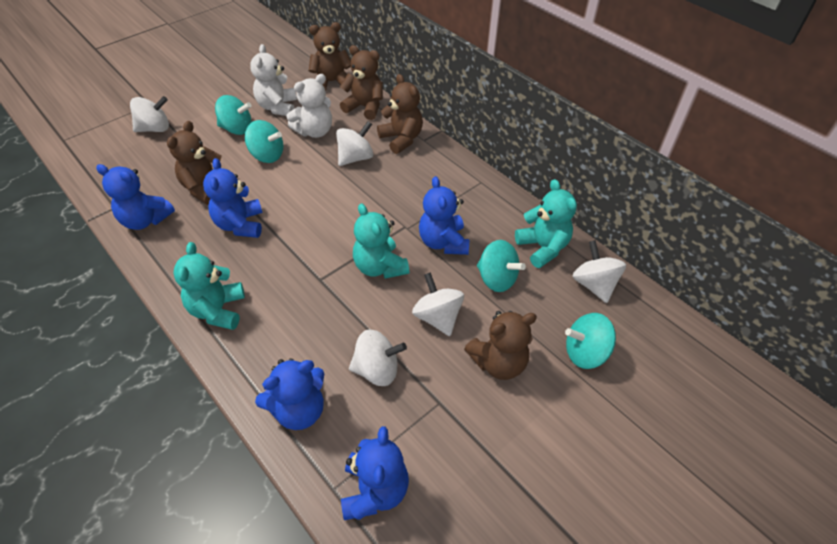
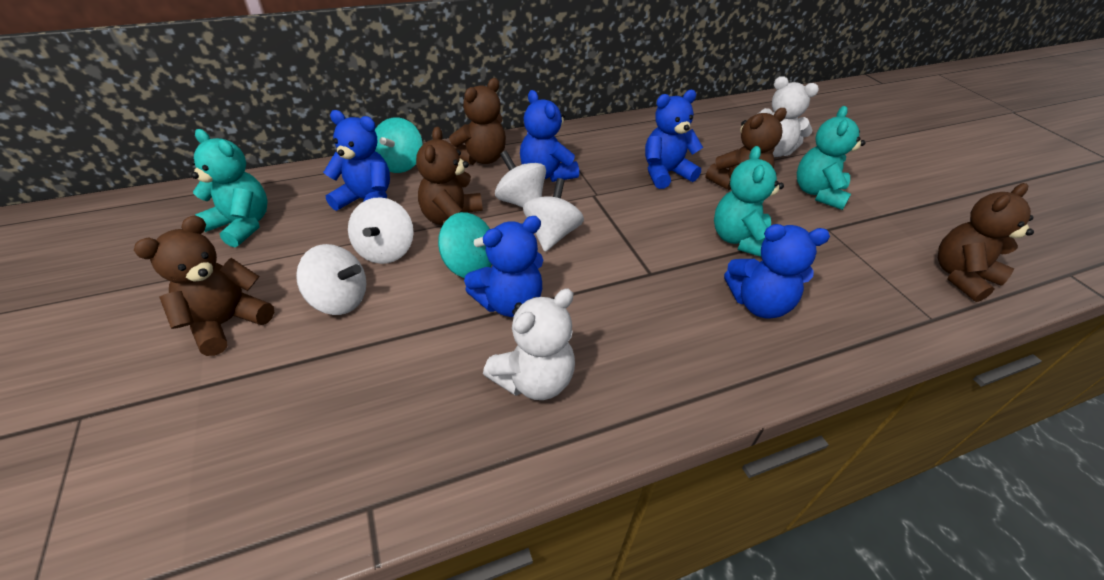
turquoise spinning top: [215,95,252,135] [245,120,283,163] [477,240,526,292] [565,313,616,369] = 4 -> [375,117,423,173] [438,212,492,278] = 2
white spinning top: [130,96,169,132] [336,121,373,166] [349,329,407,386] [412,272,464,336] [573,240,626,303] = 5 -> [296,244,367,315] [348,197,414,264] [495,151,546,208] [523,178,584,252] = 4

